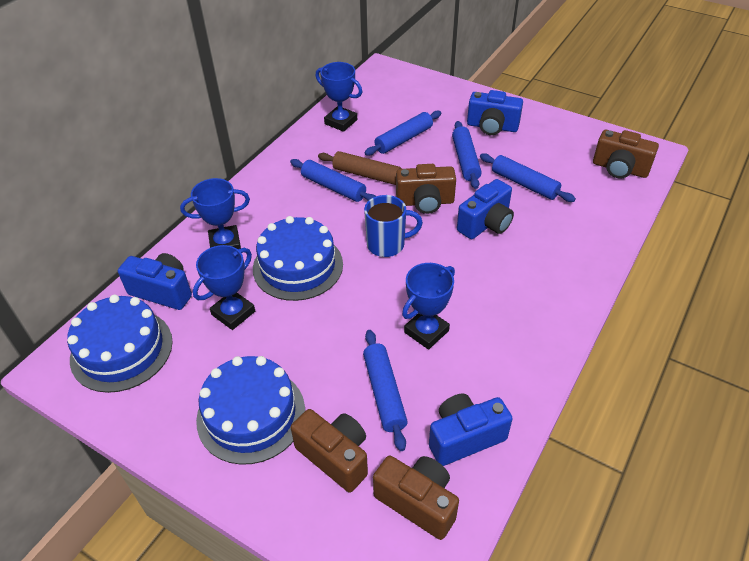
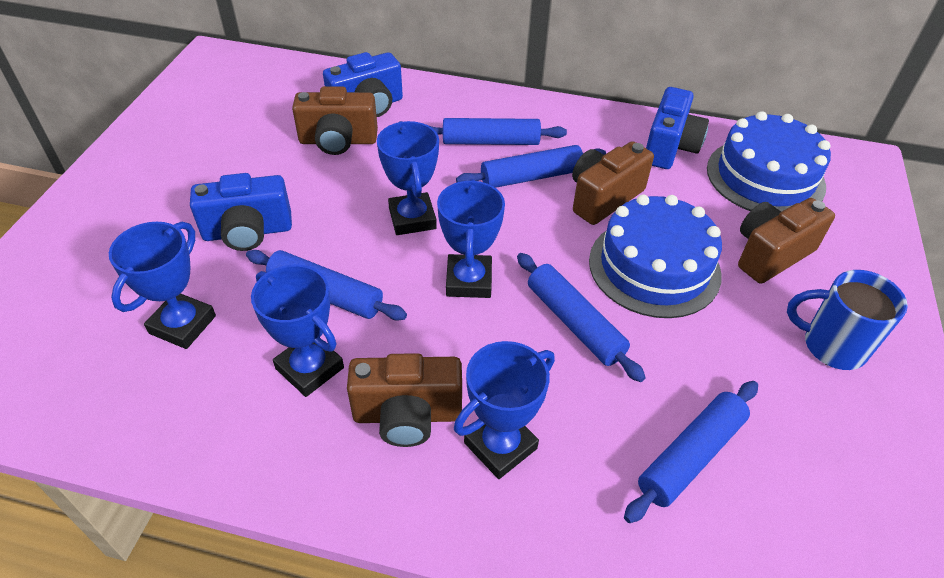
blue cake: [67,295,173,393] [196,356,305,465] [253,216,343,301] = 3 -> [589,195,722,318] [707,111,831,212] = 2
blue camera: [118,253,192,310] [429,394,513,466] [457,179,514,239] [467,90,523,135] = 4 -> [190,173,292,251] [323,52,403,117] [646,87,709,169] = 3
blue trophy: [180,178,250,249] [193,245,255,330] [316,62,362,132] [402,263,455,350] = 4 -> [109,222,216,349] [251,264,344,397] [377,121,439,235] [437,179,505,298] [454,341,555,479] = 5
brown rolling pin: [318,151,402,185] = 1 -> none = 0

